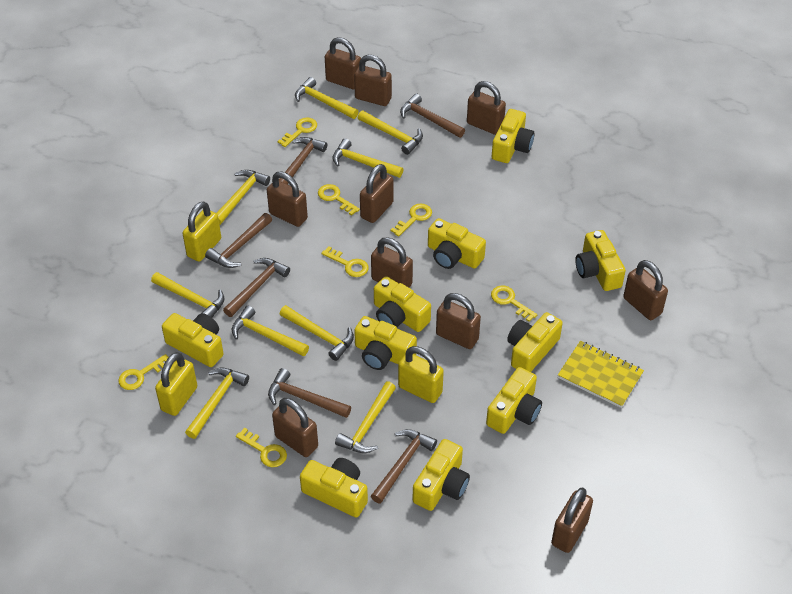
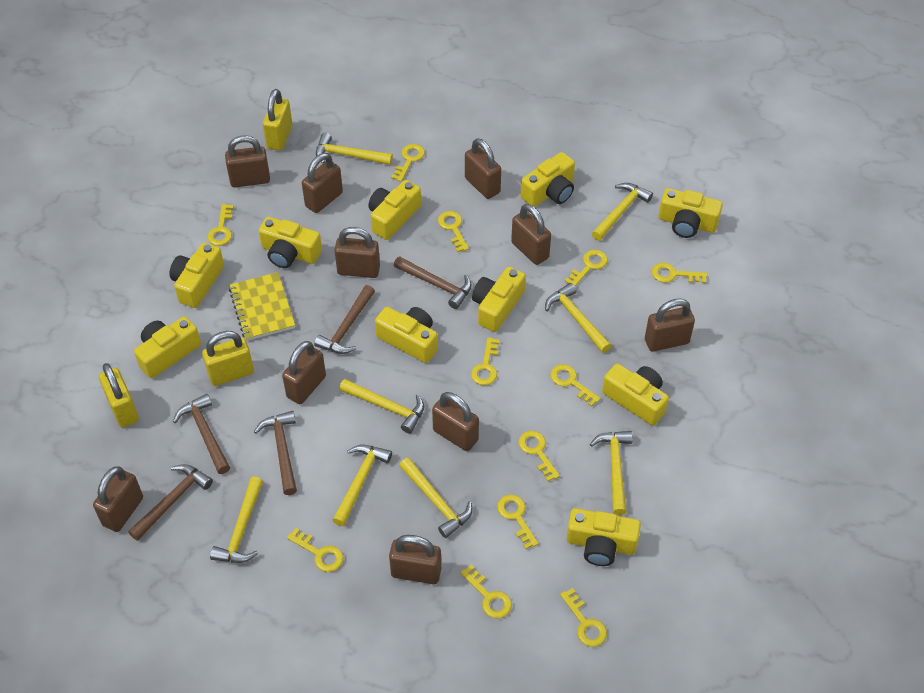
brown hammer: [205,213,272,268] [223,258,290,317] [268,368,351,418] [279,137,327,185] [371,429,437,504] [400,94,465,138] = 6 -> [128,464,213,541] [173,394,230,474] [254,411,297,495] [314,285,375,354] [394,256,472,309] = 5
yellow hammer: [151,272,224,317] [185,368,249,439] [216,170,270,225] [232,306,309,356] [280,305,354,361] [295,77,359,119] [332,138,403,178] [335,381,396,453] [358,111,423,155] = 9 -> [210,477,263,563] [316,133,393,165] [332,444,392,526] [339,379,424,434] [399,458,472,538] [545,283,612,353] [590,431,633,515] [592,183,653,241] = 8
yellow key: [118,354,168,390] [236,428,287,467] [278,117,317,147] [318,184,360,215] [321,246,369,277] [391,203,432,237] [491,286,537,322] = 7 -> [207,204,234,246] [287,528,343,572] [391,144,425,182] [438,211,469,252] [460,565,512,618] [471,337,500,385] [497,495,539,549] [518,431,560,481] [550,364,601,407] [560,588,607,647] [564,250,608,286] [652,263,707,283] = 12

